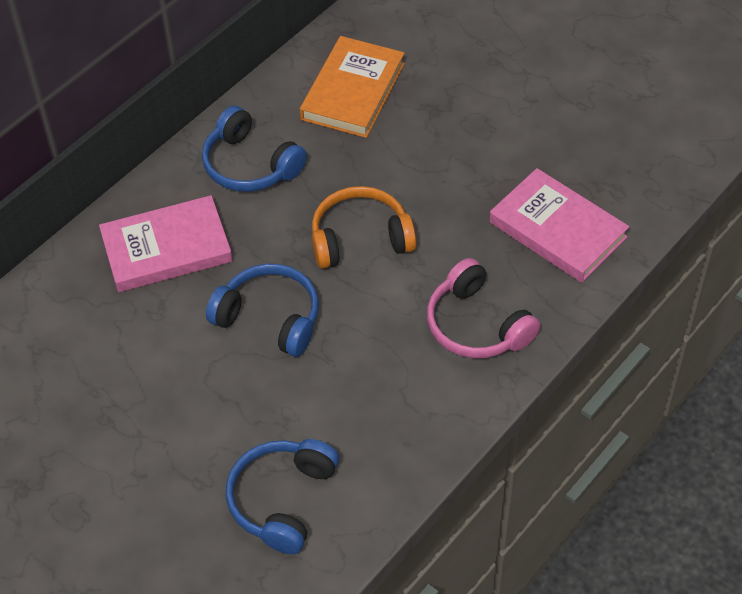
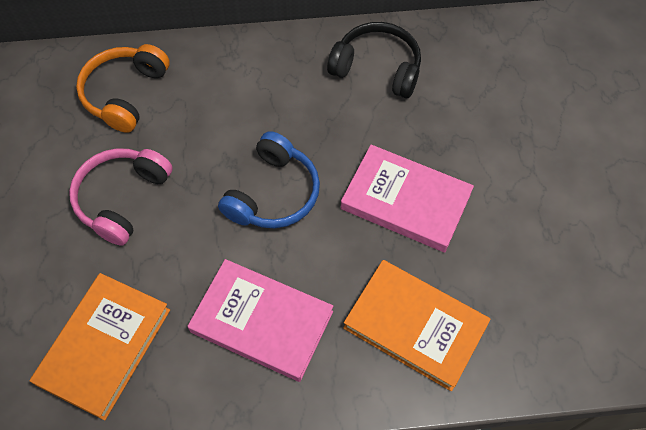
black headphones: none = 0 -> [327,22,421,98] = 1
blue headphones: [202,106,307,192] [206,264,319,357] [226,439,339,554] = 3 -> [218,131,320,228] = 1
orange book: [300,36,405,138] = 1 -> [30,273,170,421] [343,260,491,391] = 2

